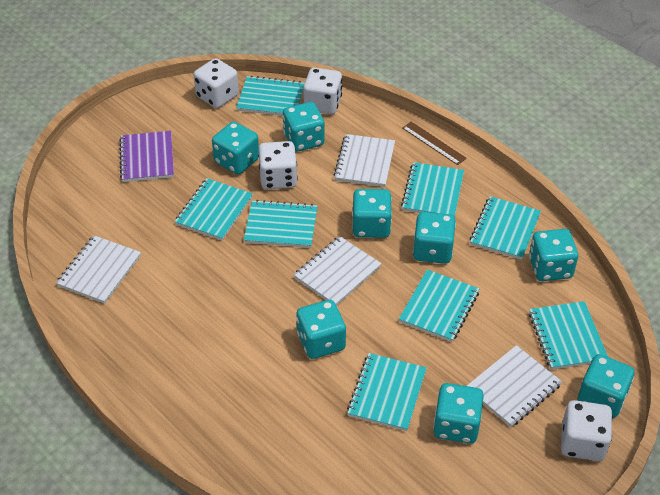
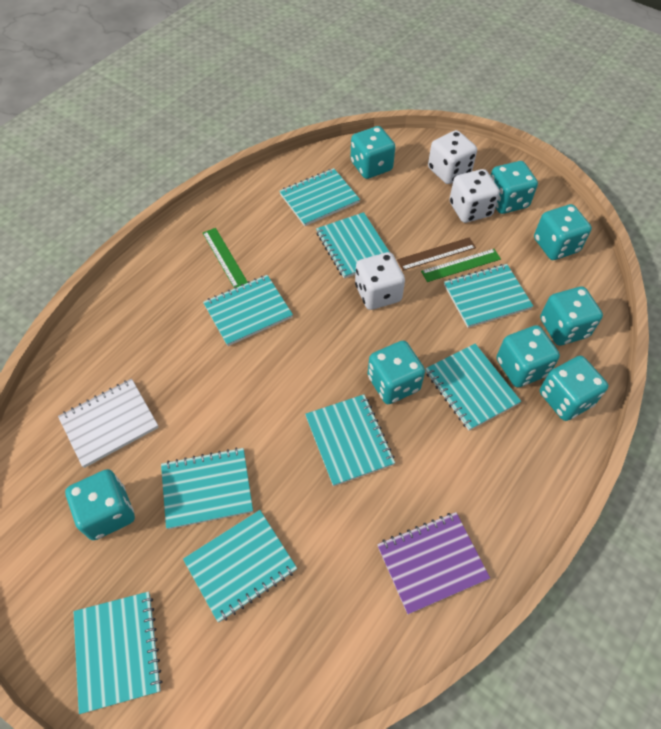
green ruler: none = 0 -> [203,228,248,288] [421,249,501,282] = 2
turquoise notebook: [175,178,253,240] [236,76,305,116] [244,200,317,248] [347,353,427,431] [399,269,479,342] [401,162,464,217] [470,196,541,260] [529,301,608,370] = 8 -> [74,592,163,714] [161,448,253,529] [183,510,297,622] [203,275,293,346] [279,168,360,226] [305,394,395,486] [316,212,389,279] [425,344,521,431] [444,264,533,328] = 9
white dice: [194,58,239,108] [259,141,298,189] [303,68,342,114] [561,400,612,461] = 4 -> [355,252,405,310] [428,130,477,184] [449,169,500,223] = 3
white notebook: [56,235,141,304] [294,236,381,306] [333,134,395,187] [467,345,562,427] = 4 -> [58,379,159,468] = 1

